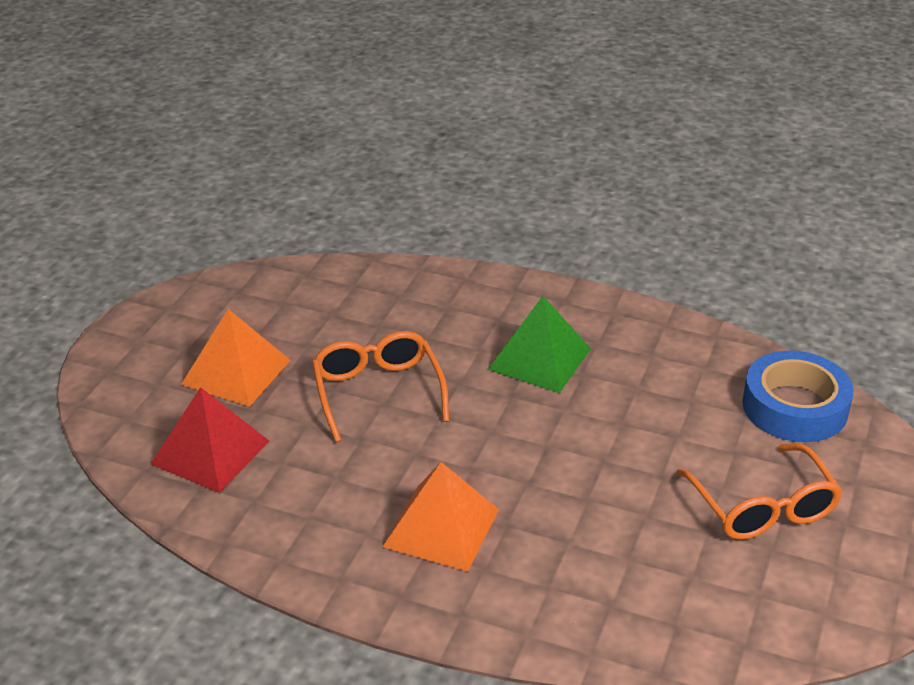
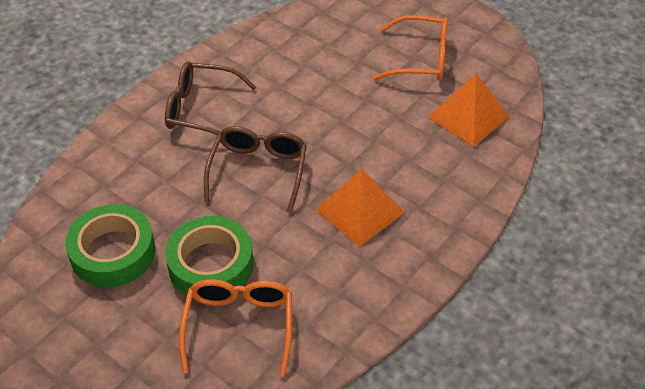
blue tape: [742,351,854,442] = 1 -> none = 0
brown glasses: none = 0 -> [165,61,256,135] [204,126,307,213] = 2
green pyramid: [488,296,591,393] = 1 -> none = 0
green tape: none = 0 -> [65,204,155,287] [165,216,253,298] = 2
red pyramid: [150,387,269,493] = 1 -> none = 0

